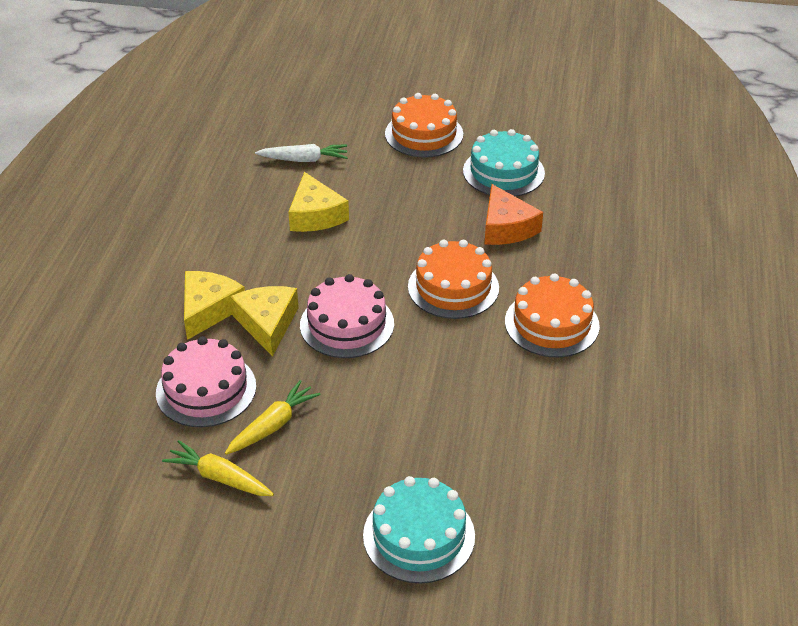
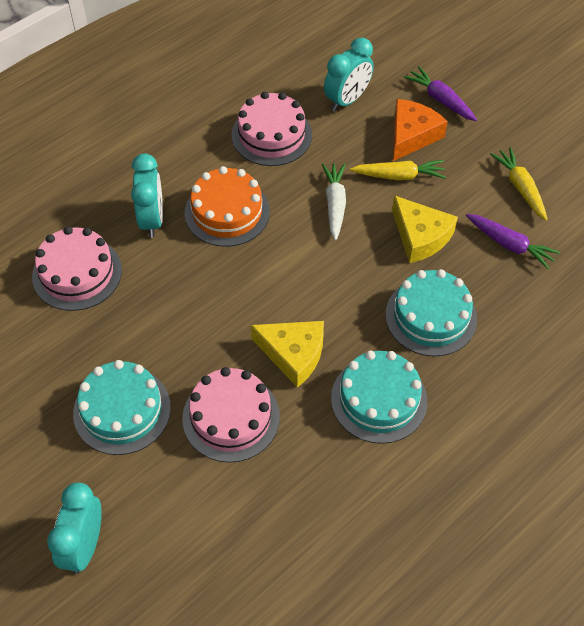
orange cake: [385,93,463,157] [408,240,499,319] [505,273,600,358] = 3 -> [185,166,270,247] = 1
pink cake: [156,336,256,427] [300,274,394,358] = 2 -> [32,226,122,311] [182,367,280,463] [231,92,312,166] = 3
purple carrot: none = 0 -> [404,66,477,121] [466,214,560,269] = 2
turquoise cake: [363,476,475,584] [463,129,545,197] = 2 -> [73,360,171,455] [331,350,427,444] [385,269,477,357] = 3
turquoise clock: none = 0 -> [47,482,102,574] [131,153,163,238] [324,38,374,111] = 3
yellow cheese: [184,271,245,340] [230,286,299,357] [288,172,349,232] = 3 -> [251,321,324,388] [392,195,458,263] = 2

